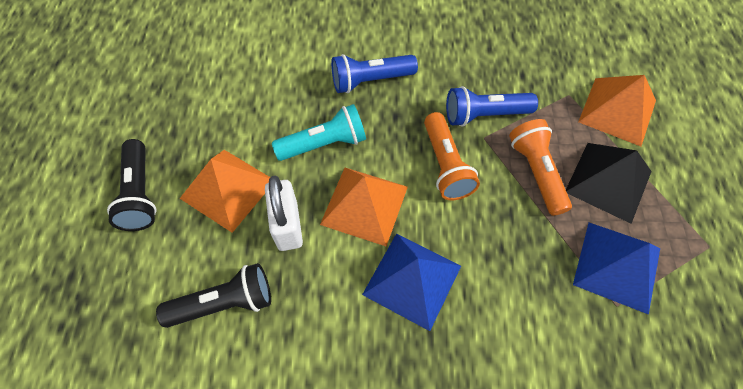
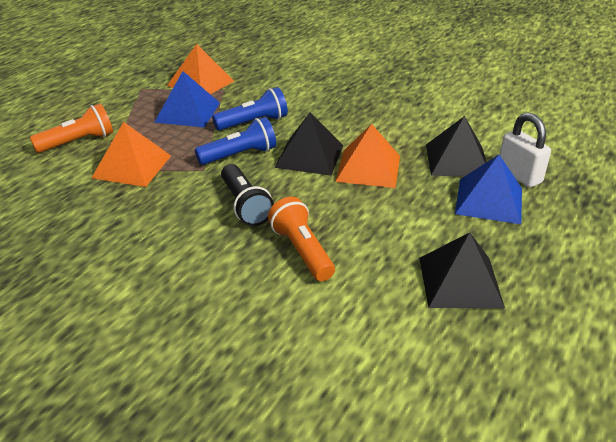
black flashlight: [107,139,156,231] [156,263,271,328] = 2 -> [221,164,274,226] = 1
black pyramid: [566,143,652,224] = 1 -> [274,112,343,176] [419,232,505,309] [426,116,486,177] = 3
turquoise flashlight: [272,104,366,161] = 1 -> none = 0

